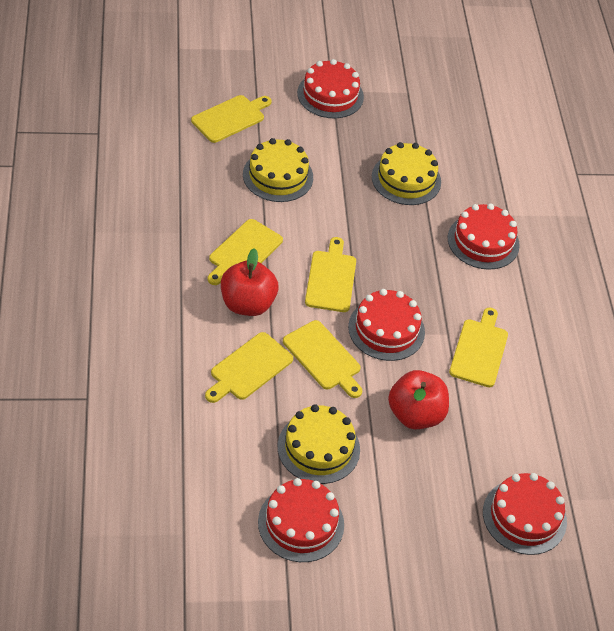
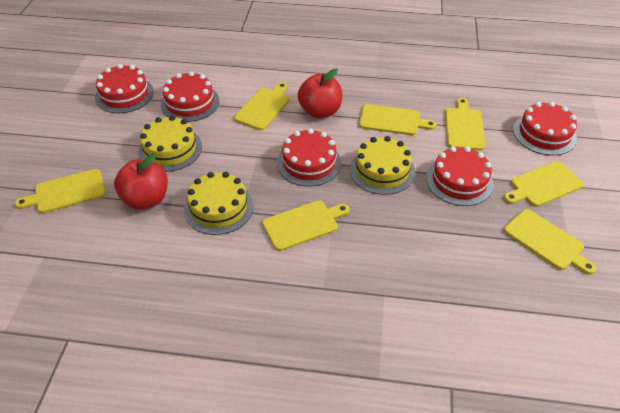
yellow cutting board: [191,95,271,143] [205,332,293,403] [208,219,283,285] [283,320,362,398] [305,237,356,312] [449,308,508,387] = 6 -> [15,169,106,213] [234,82,290,130] [262,200,350,251] [359,104,437,135] [445,98,485,150] [504,161,584,207] [504,209,596,275] = 7

